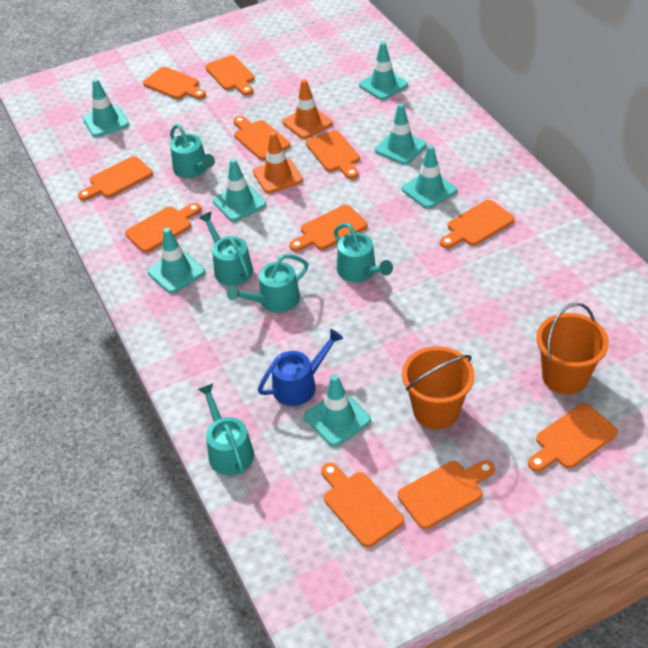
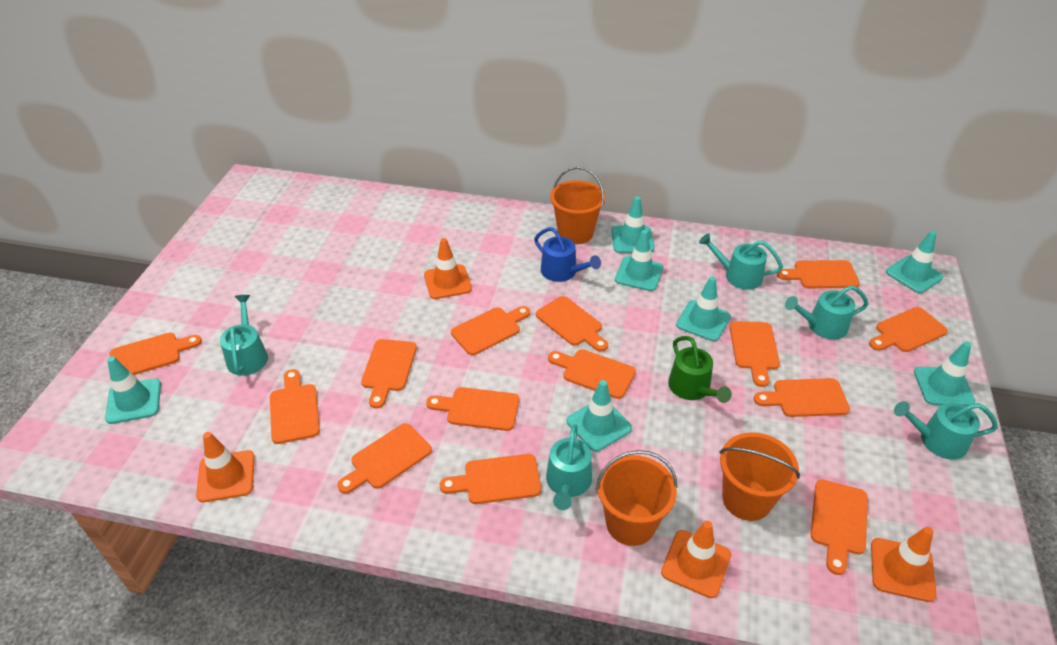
green watering can: none = 0 -> [668,336,732,403] = 1
orange bucket: [402,346,475,429] [537,302,609,395] = 2 -> [550,167,605,244] [596,450,678,546] [719,432,800,521] = 3
orange cutting board: [78,156,153,201] [125,203,201,253] [143,67,206,99] [205,55,255,96] [233,116,290,160] [289,205,367,252] [306,130,360,179] [321,463,404,548] [398,460,495,529] [440,200,515,249] [528,403,618,472] = 11 -> [110,333,202,375] [270,369,320,444] [337,423,432,494] [361,339,417,408] [426,387,519,431] [440,454,541,504] [451,306,530,355] [536,296,608,352] [548,349,636,399] [730,321,780,387] [754,378,850,417] [777,260,860,288] [811,479,868,575] [869,307,948,352] = 14
orange traffic cone: [253,132,303,193] [282,79,333,139] = 2 -> [196,432,255,502] [424,238,472,299] [661,521,731,598] [871,527,937,602] = 4

